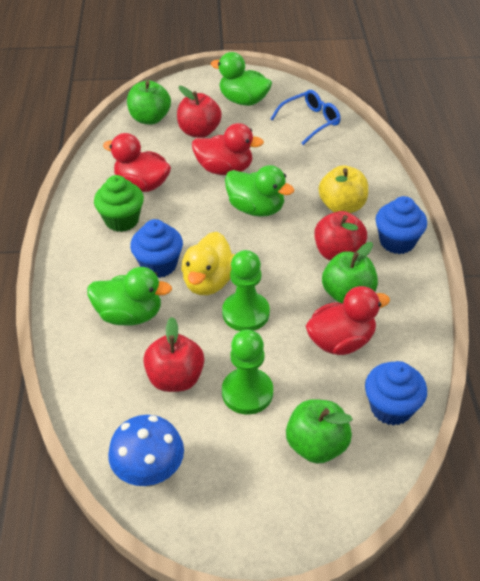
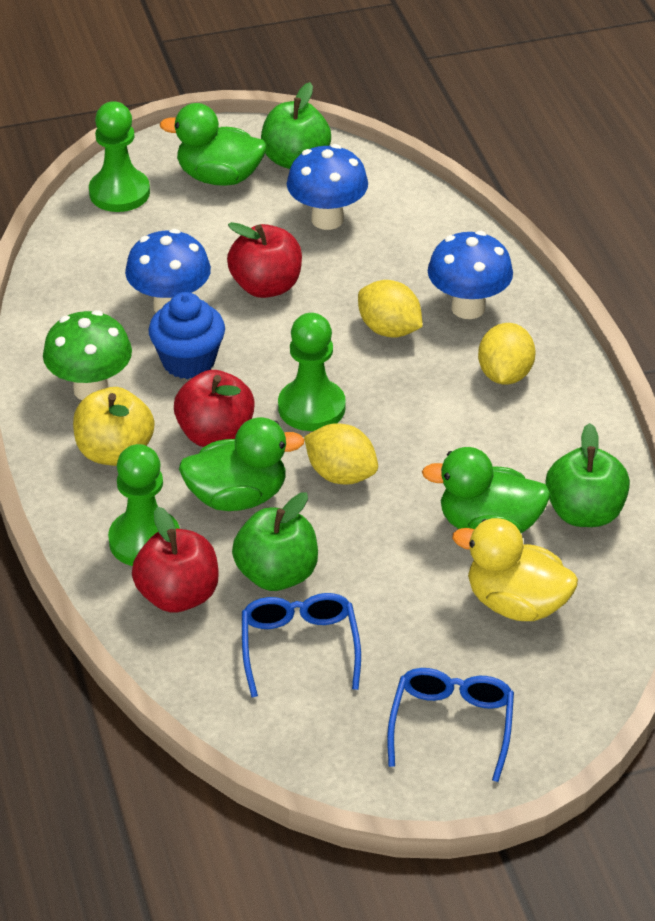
blue cupcake: [130,219,183,278] [365,361,427,426] [375,196,427,254] = 3 -> [149,292,225,379] = 1
blue glasses: [271,90,341,145] = 1 -> [242,593,361,697] [387,668,514,782] = 2
blue mushroom: [108,415,184,487] = 1 -> [125,229,211,312] [287,144,368,230] [428,231,513,319] = 3
green cupcake: [94,175,144,232] = 1 -> none = 0
green mushroom: none = 0 -> [43,310,132,400] = 1
green pawn: [222,250,270,331] [222,330,273,415] = 2 -> [89,101,150,212] [108,444,180,566] [278,313,346,431] = 3
red duck: [103,133,171,192] [192,123,264,175] [306,286,390,355] = 3 -> none = 0
yellow lemon: none = 0 -> [304,423,378,485] [358,280,423,338] [478,323,536,385] = 3

